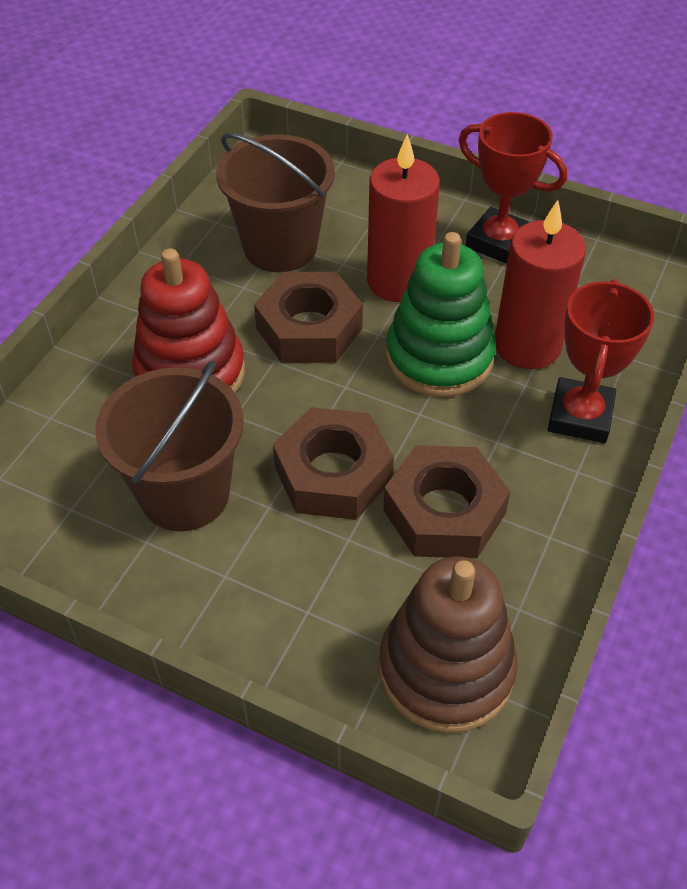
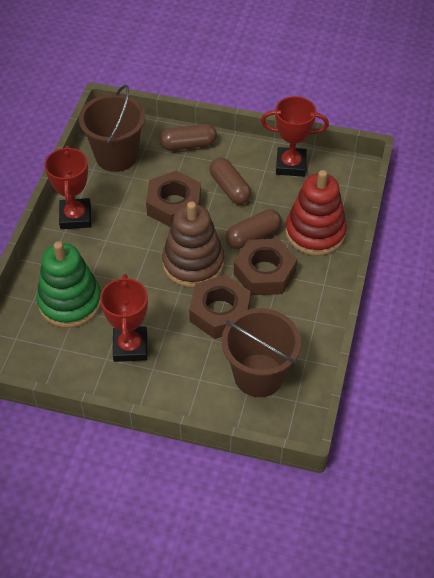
brown capsule: none = 0 -> [160,124,217,151] [210,158,251,204] [226,209,282,249] = 3
red candle: [367,134,440,302] [495,200,586,369] = 2 -> none = 0
red trophy: [458,112,567,264] [548,279,654,443] = 2 -> [44,146,91,229] [100,274,148,362] [261,96,329,177] = 3

